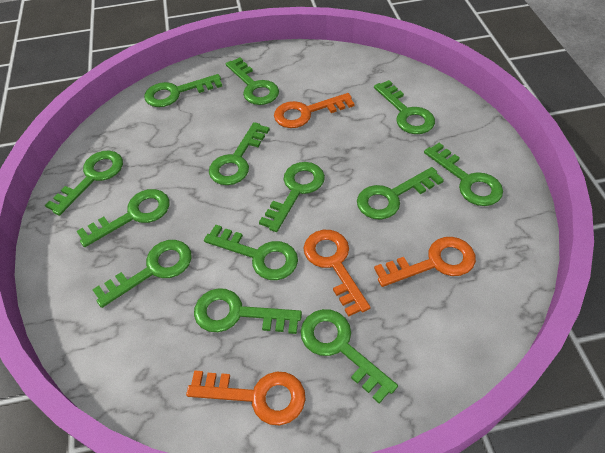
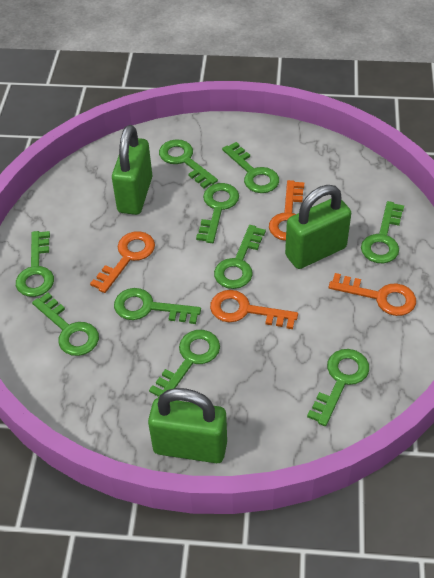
green key: [45,151,123,216] [77,189,169,247] [92,240,192,308] [144,74,222,107] [194,288,302,334] [204,224,298,280] [209,122,270,185] [226,58,279,105] [259,162,325,232] [301,309,398,404] [357,167,444,220] [374,80,435,134] [424,143,503,206] = 13 -> [16,231,54,297] [32,293,99,356] [114,288,201,324] [149,330,220,398] [159,139,218,189] [196,183,239,243] [214,225,266,289] [222,142,279,193] [307,349,369,426] [361,201,404,263] = 10
green padlock: none = 0 -> [112,125,152,215] [148,388,227,463] [285,185,351,269] = 3

